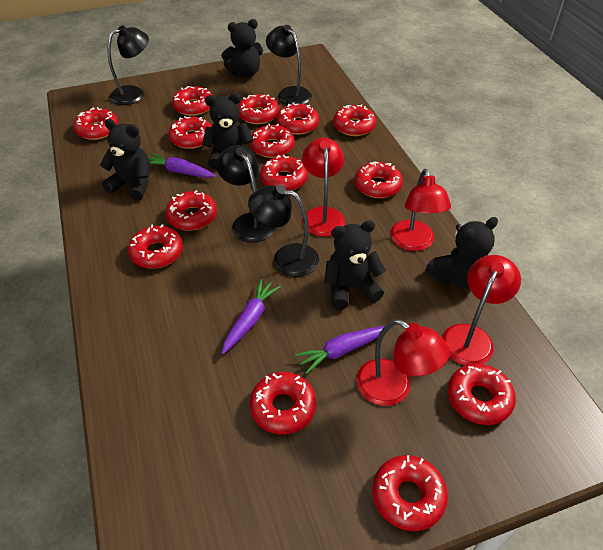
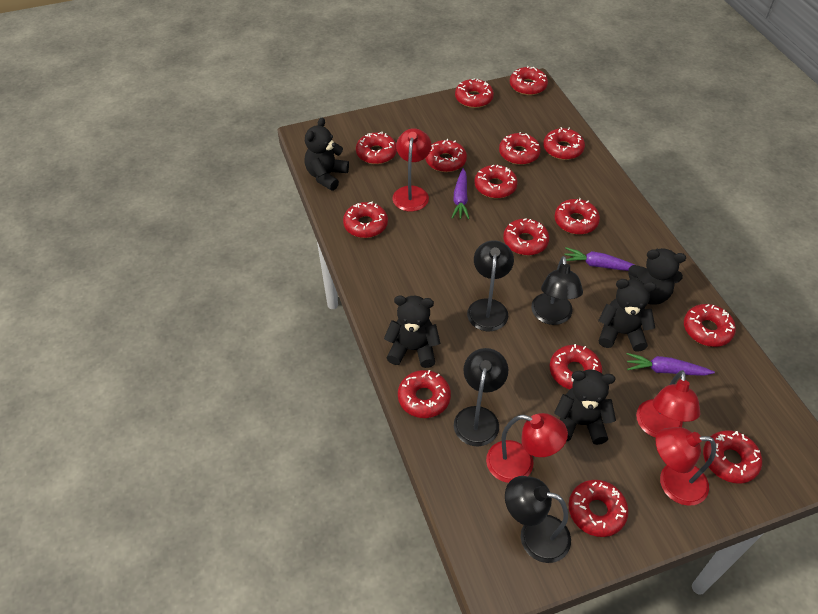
red donut: [73,107,118,140] [128,224,183,269] [165,190,217,231] [168,116,212,149] [172,86,212,116] [238,94,279,124] [250,124,295,158] [250,372,316,434] [260,155,308,191] [276,103,319,135] [333,105,376,136] [354,161,403,198] [372,455,448,531] [448,364,516,425] = 14 -> [343,202,388,238] [356,132,397,164] [398,370,451,418] [425,139,467,172] [455,78,494,108] [474,164,518,198] [499,132,541,165] [503,218,549,255] [510,66,548,95] [543,127,585,160] [550,344,602,389] [555,198,600,235] [568,480,629,537] [684,304,736,347] [703,430,762,483] = 15

